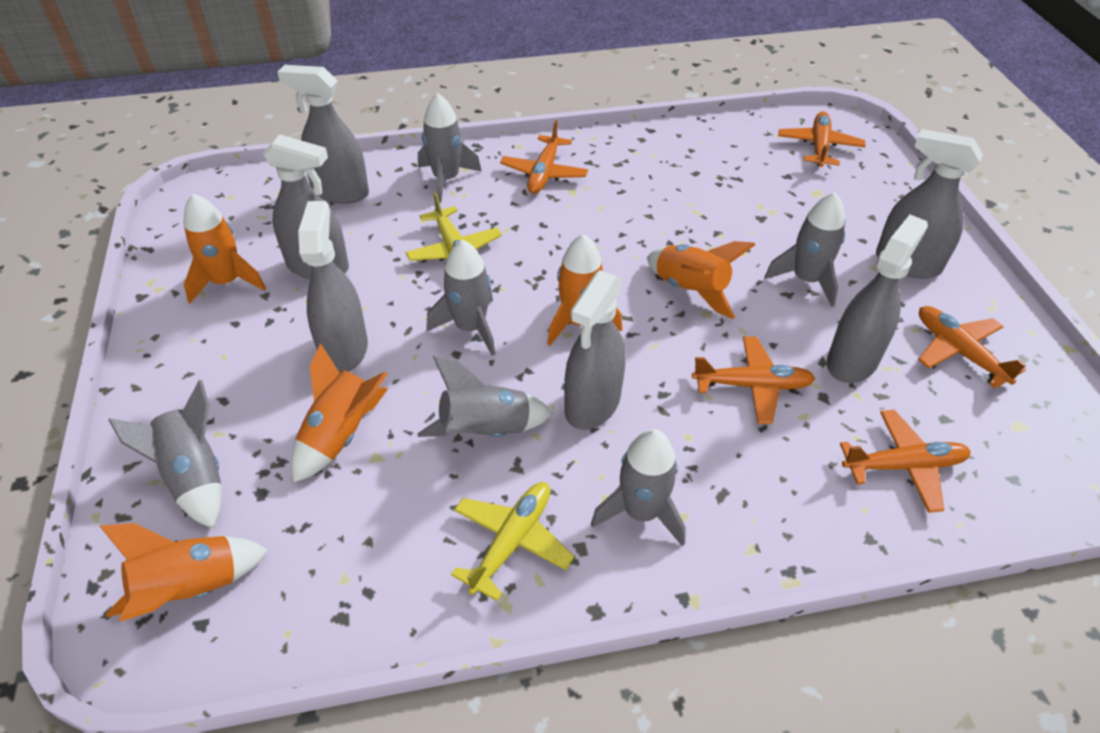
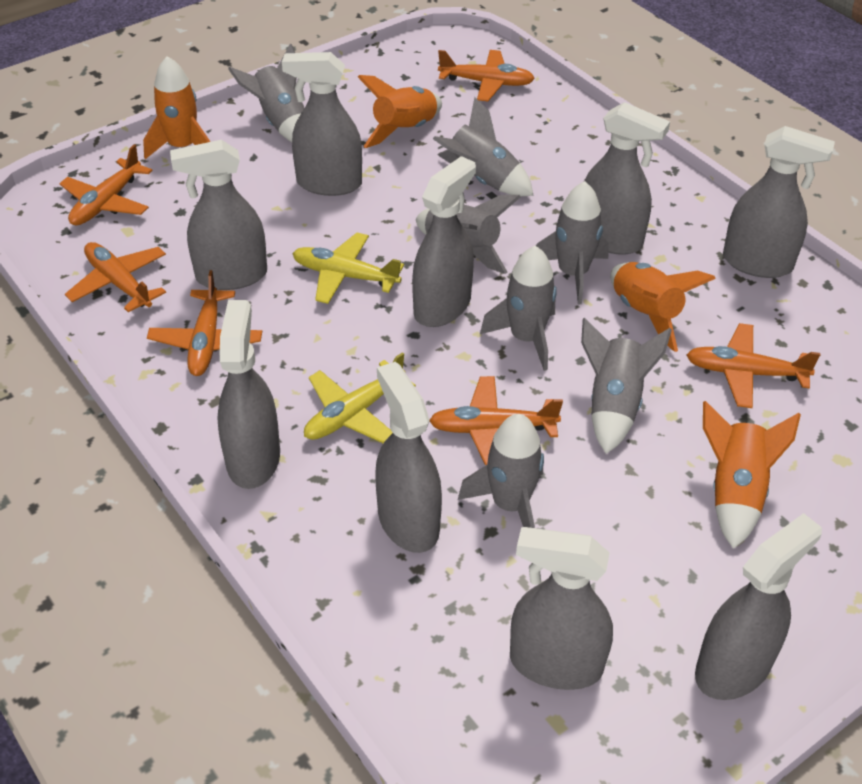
grey rocket: [109,380,222,528] [417,356,553,437] [418,93,482,203] [426,240,495,356] [591,429,686,546] [764,192,845,307] = 6 -> [228,43,304,142] [416,195,521,274] [433,97,533,196] [458,414,544,528] [480,246,557,371] [536,181,609,304] [581,318,672,454] = 7
grey spray bottle: [263,135,349,280] [278,65,369,204] [298,201,368,373] [564,270,626,430] [827,215,928,383] [876,129,983,278] = 6 -> [170,140,267,290] [217,300,280,489] [282,52,362,196] [375,362,442,553] [412,156,476,327] [510,527,613,690] [584,102,670,255] [695,513,822,700] [723,126,835,278] = 9
orange plane: [500,120,588,194] [692,336,816,424] [778,112,865,167] [840,410,971,513] [918,306,1026,388] = 5 -> [59,144,152,226] [65,242,166,312] [147,270,262,376] [430,376,563,466] [438,50,535,101] [687,323,820,408] = 6
orange rocket: [100,523,268,622] [183,194,266,303] [291,343,388,482] [547,234,622,346] [647,241,755,319] = 5 -> [143,56,211,159] [358,75,442,148] [610,262,716,352] [703,401,801,549] = 4

